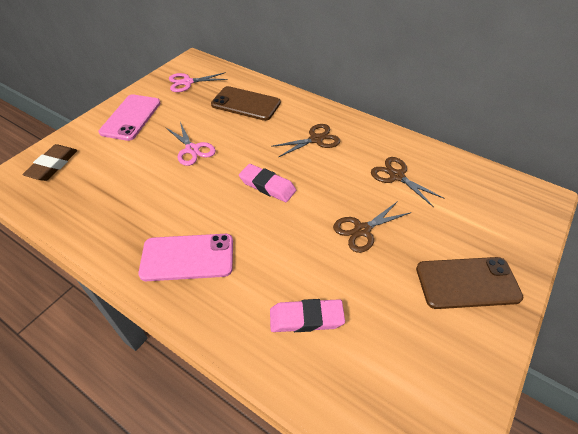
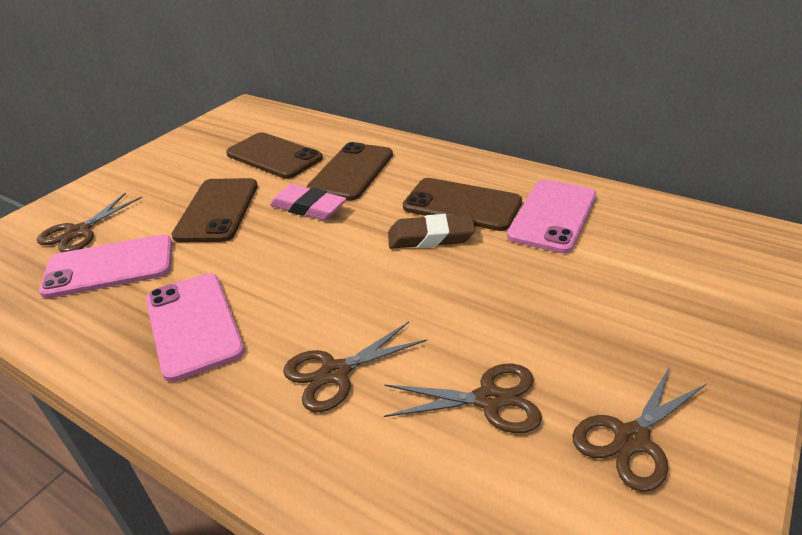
brown phone: [211,86,281,121] [416,257,523,309] = 2 -> [171,178,258,242] [226,132,323,179] [307,142,393,201] [403,178,522,231] = 4
brown scissors: [271,124,340,157] [333,201,411,253] [371,157,445,207] = 3 -> [37,193,142,252] [283,322,427,412] [384,364,542,433] [572,366,707,492] = 4
pink eraser: [239,164,296,202] [270,299,345,332] = 2 -> [270,184,347,220] = 1
pink phone: [99,94,160,141] [138,234,233,281] = 2 -> [39,234,172,298] [146,273,245,382] [507,179,596,253] = 3
pink scissors: [165,122,216,166] [169,72,228,92] = 2 -> none = 0

